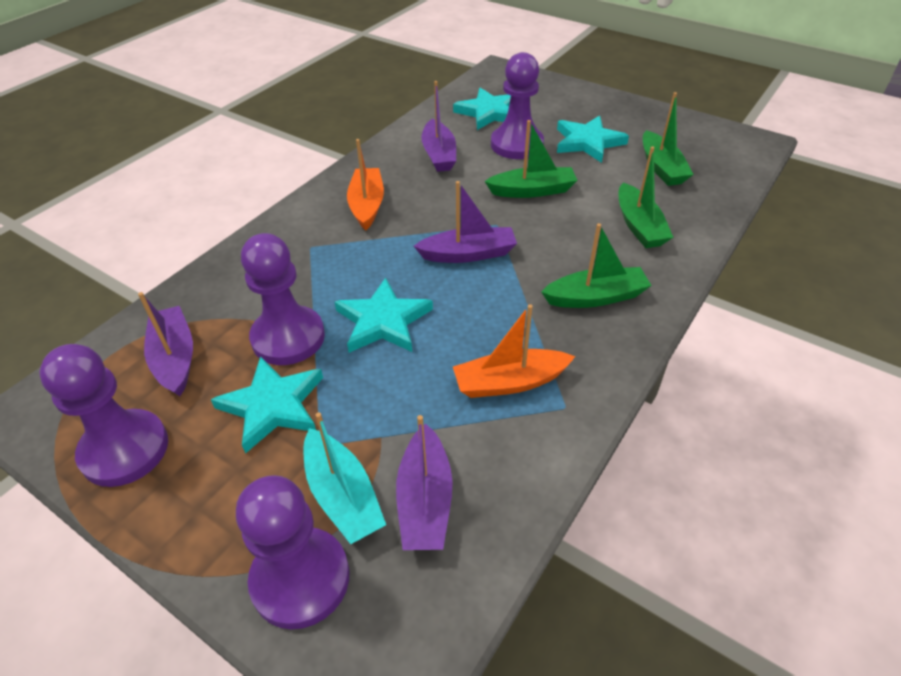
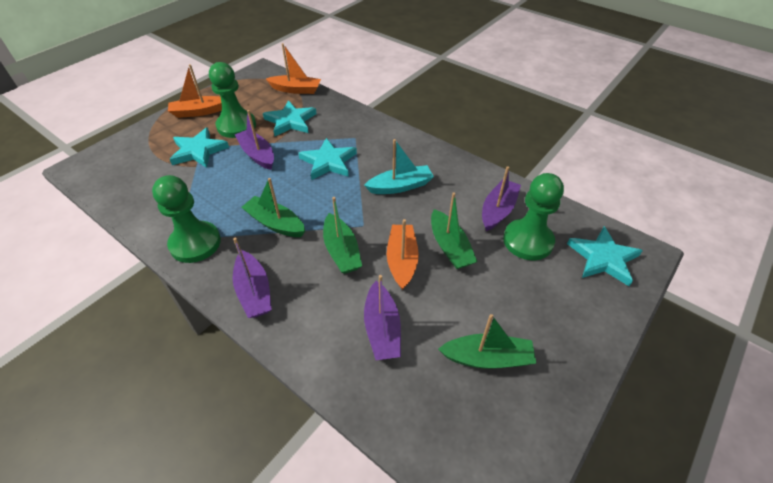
green pawn: none = 0 -> [152,175,221,263] [209,62,256,138] [503,173,564,260] = 3
orange boat: [347,139,384,231] [453,304,575,398] = 2 -> [168,64,222,118] [266,43,321,94] [387,219,419,290] = 3
purple pawn: [39,344,168,487] [236,475,349,629] [241,233,325,365] [491,52,544,159] = 4 -> none = 0

